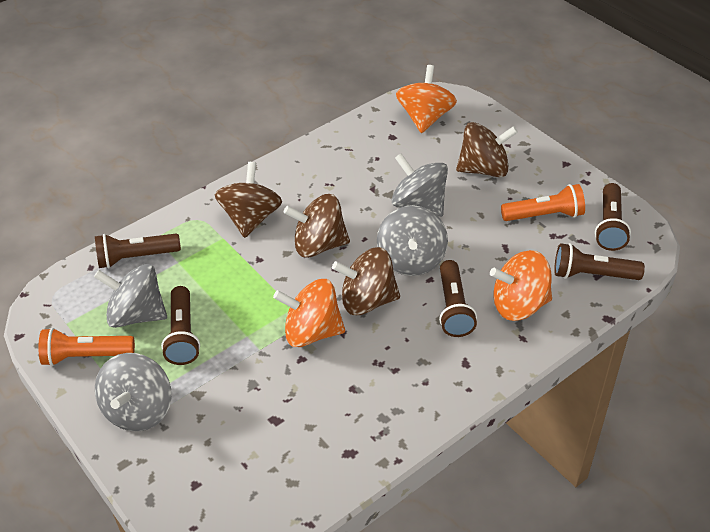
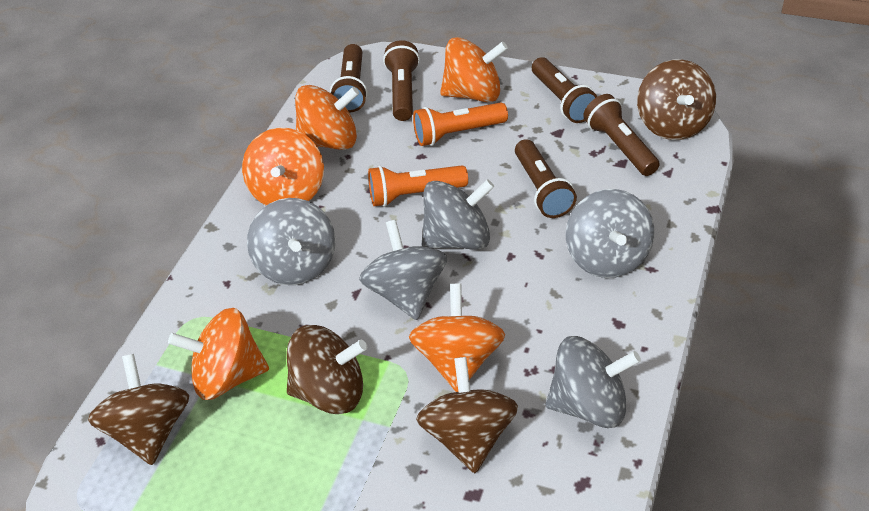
grey spinning top: [94,264,167,328] [95,353,171,432] [377,205,448,276] [391,153,448,217] = 4 -> [247,198,335,285] [359,220,447,320] [422,179,494,250] [545,336,641,428] [566,189,654,278] = 5
orange spinning top: [273,279,345,347] [396,65,457,133] [490,250,552,321] = 3 -> [168,308,269,400] [242,128,324,206] [295,85,359,150] [409,284,505,392] [440,37,508,102] = 5

